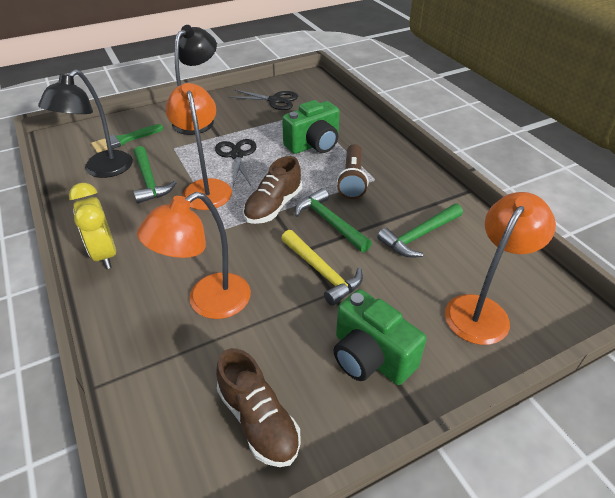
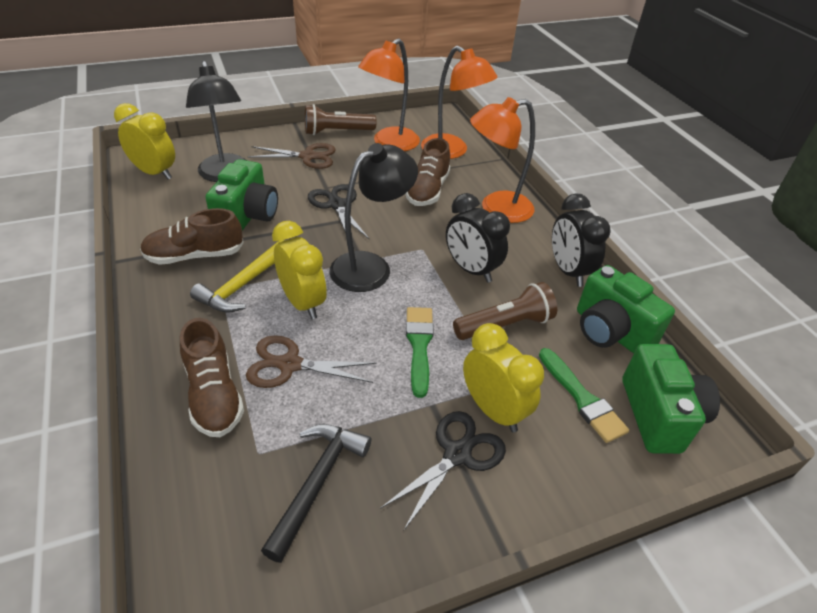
black clock: none = 0 -> [446,193,510,283] [552,193,611,287] = 2
black hammer: none = 0 -> [261,424,371,563] = 1
brown flashlight: [336,144,369,199] = 1 -> [305,104,376,135] [453,282,557,340] = 2
brown scissors: none = 0 -> [246,335,377,388] [247,143,336,169] = 2
brown shoe: [216,348,301,467] [243,156,302,224] = 2 -> [140,208,244,265] [180,318,244,437] [405,138,450,206] = 3
green brush: [91,124,164,153] = 1 -> [406,307,434,398] [539,348,629,443] = 2
green camera: [282,100,340,154] [333,289,426,385] = 2 -> [206,159,278,231] [577,265,675,354] [622,344,720,454] = 3
green hammer: [133,146,177,204] [295,188,372,252] [377,204,463,258] = 3 -> none = 0
yellow clock: [69,183,116,269] = 1 -> [114,103,175,180] [272,221,327,319] [463,323,544,433] = 3

